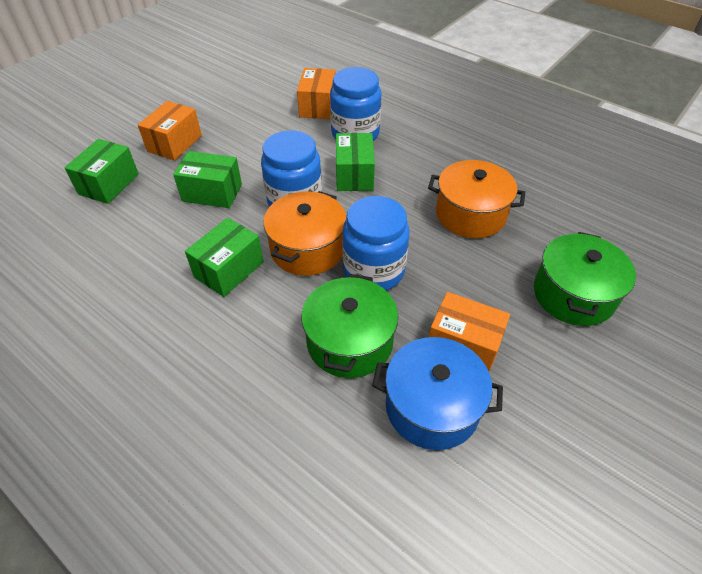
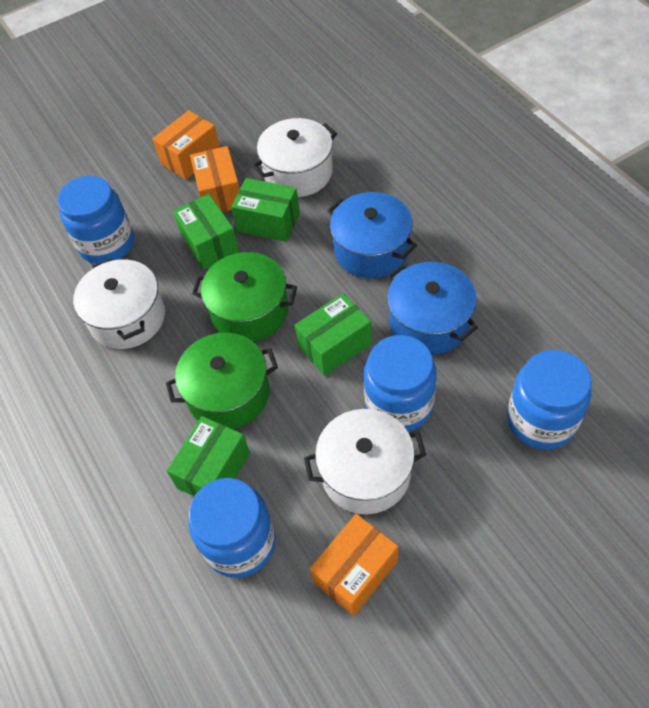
blue jar: [261,130,322,207] [330,67,381,141] [342,196,410,290] = 3 -> [57,176,134,264] [189,478,276,578] [364,335,437,432] [507,350,592,450] = 4
blue pot: [372,337,503,450] = 1 -> [327,192,417,278] [387,262,478,355] = 2
orange pot: [263,191,347,276] [428,160,525,238] = 2 -> none = 0
white pot: none = 0 -> [73,258,165,349] [252,118,337,197] [304,409,426,514] = 3

